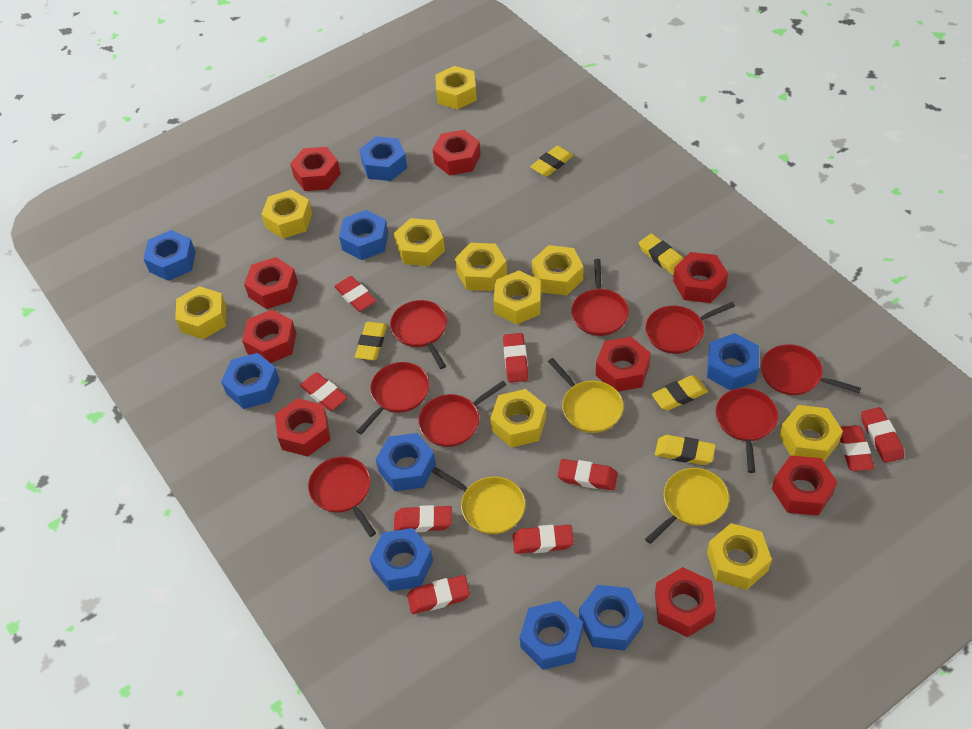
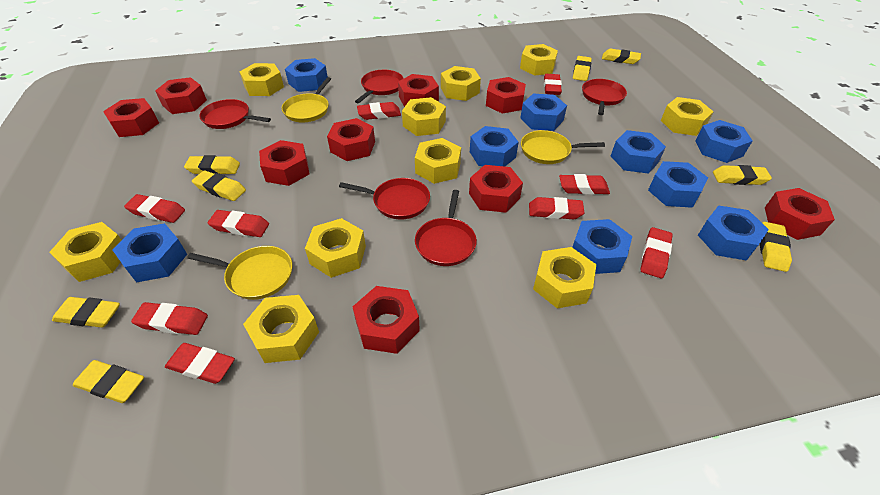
red pan: [308,457,376,537] [356,362,430,435] [390,300,447,369] [418,381,506,447] [571,259,629,336] [645,302,735,354] [715,388,778,473] [761,344,861,395] = 8 -> [199,99,271,129] [339,178,430,219] [355,70,404,103] [415,190,477,266] [582,79,627,115] = 5
yellow eraser: [355,322,387,360] [530,145,574,177] [639,234,684,275] [652,375,708,411] [655,435,716,465] = 5 -> [52,297,120,328] [73,360,144,403] [184,155,240,174] [192,171,246,201] [573,56,592,81] [602,48,641,64] [713,165,772,185] [760,222,792,272] = 8

